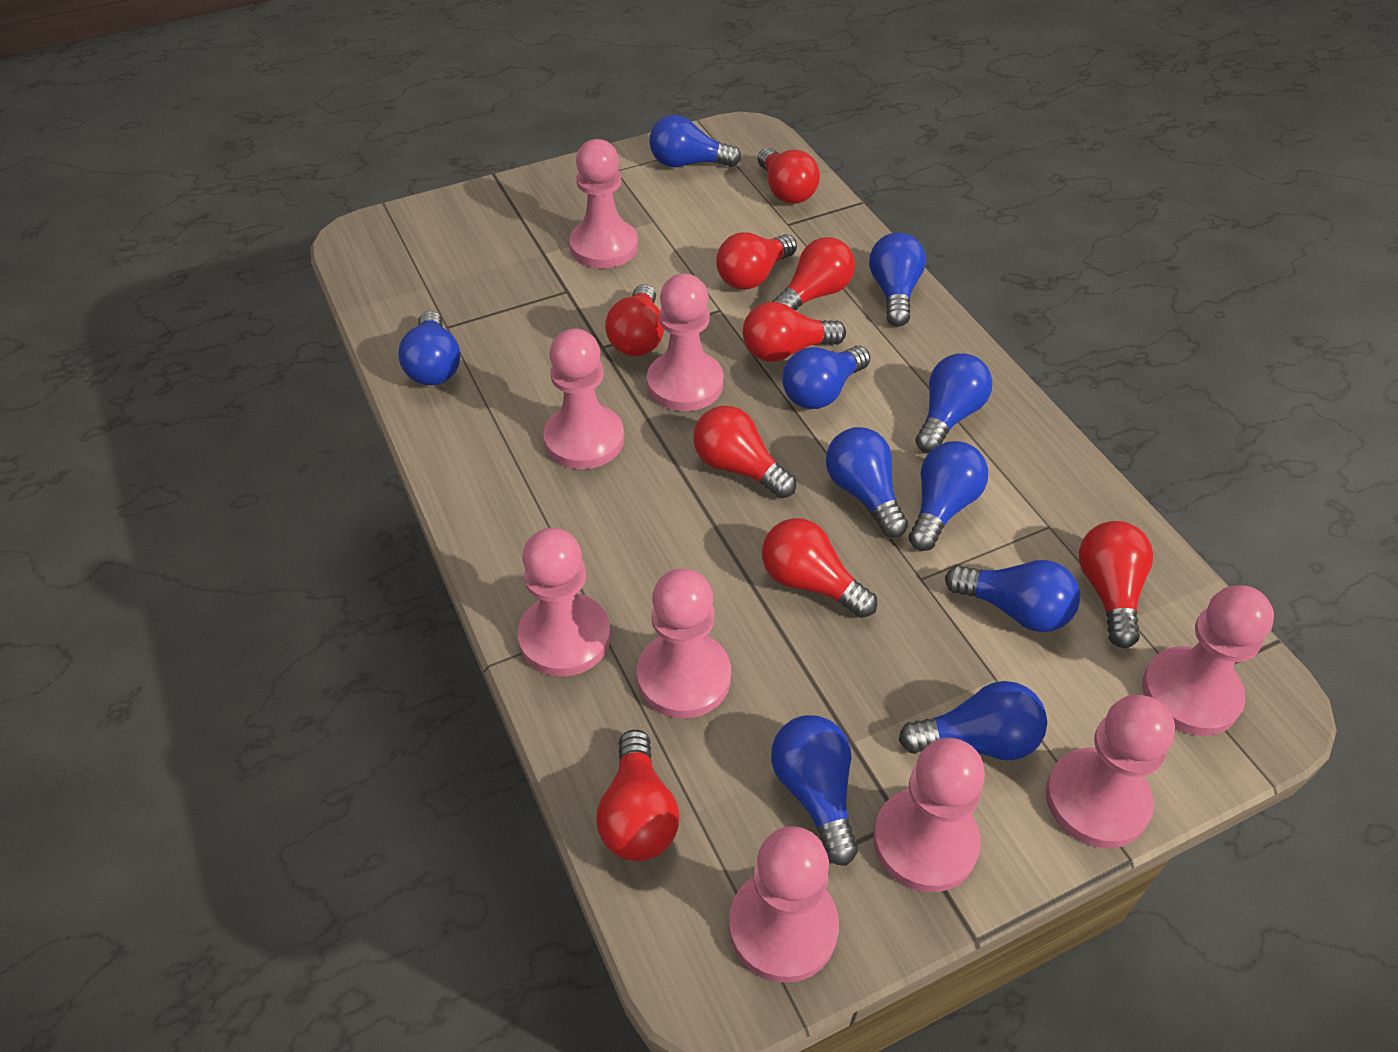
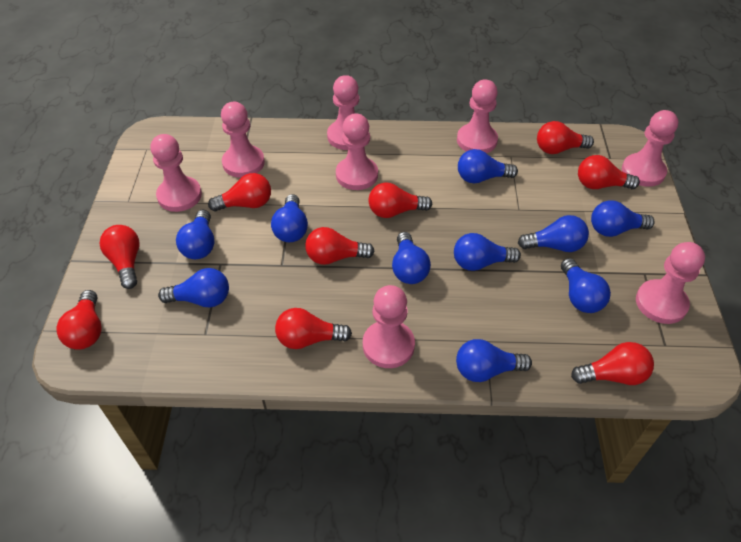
pink pawn: [518,528,611,677] [543,329,624,469] [569,139,638,269] [637,569,731,718] [647,273,723,411] [729,826,839,983] [873,738,985,892] [1046,694,1175,848] [1142,585,1274,736] = 9 -> [151,134,202,212] [221,102,265,178] [327,75,359,150] [336,113,378,190] [363,285,415,368] [457,79,498,153] [622,110,678,187] [636,242,705,324] = 8

